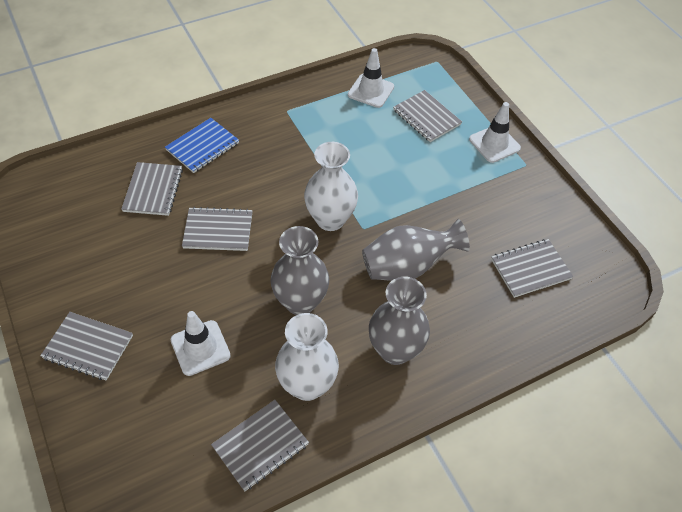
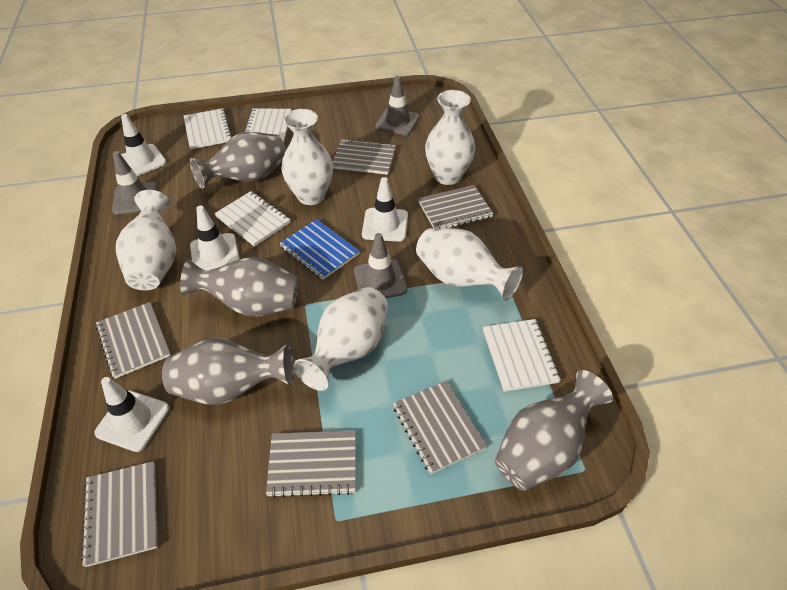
grey traffic cone: none = 0 -> [112,151,158,215] [354,233,407,298] [375,76,420,136] = 3
grey vase: [270,226,329,315] [362,219,470,281] [369,277,430,365] = 3 -> [162,338,294,405] [180,257,299,316] [190,132,286,189] [495,370,613,491] = 4
white notebook: none = 0 -> [184,108,233,149] [214,191,291,246] [244,108,291,143] [483,319,561,392] = 4
white traffic cone: [170,311,231,376] [348,48,394,108] [469,102,521,163] = 3 -> [94,377,169,452] [121,114,167,176] [190,206,240,270] [362,177,408,242] = 4
white vase: [275,313,339,401] [304,142,358,231] = 2 -> [116,190,176,290] [281,109,333,205] [293,287,388,391] [416,228,523,301] [425,90,475,185] = 5

